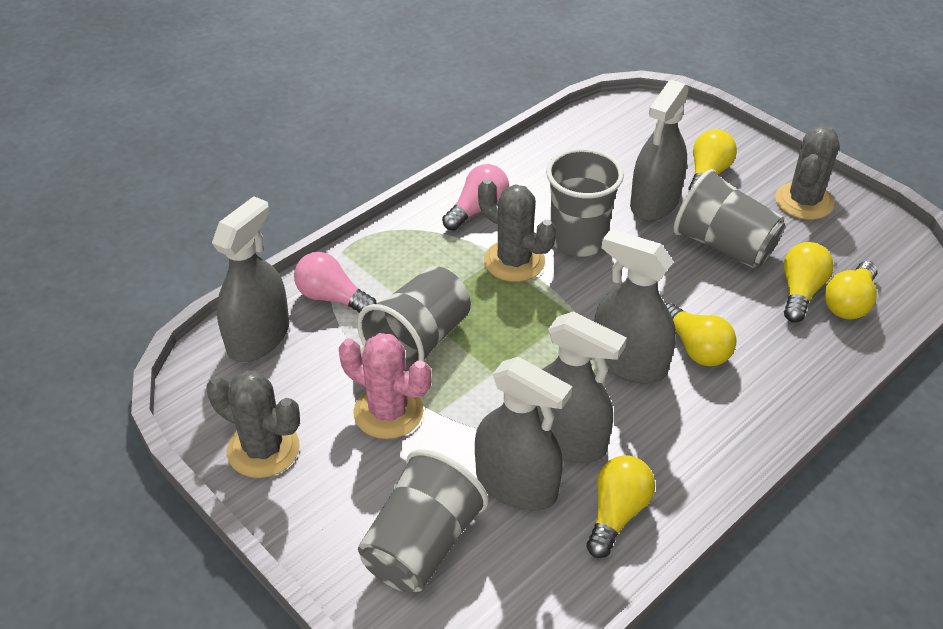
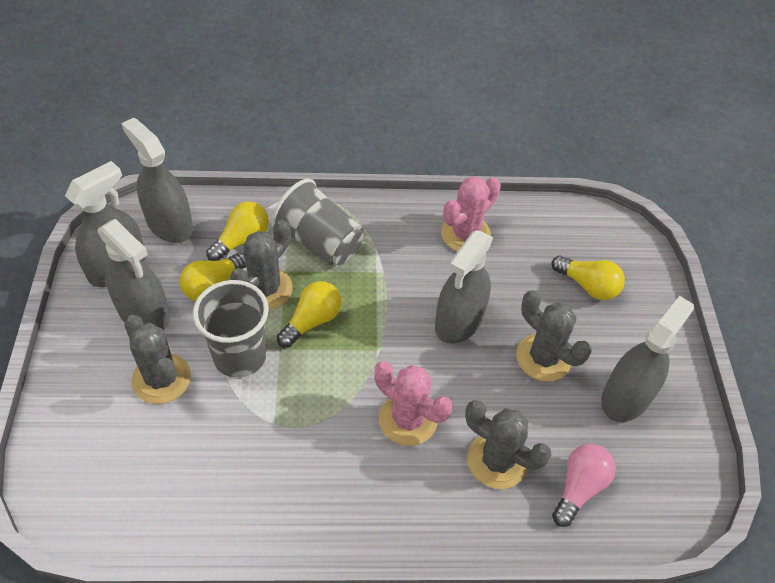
grey cactus: [206,370,300,478] [478,179,556,282] [775,126,839,220] = 3 -> [124,315,191,404] [230,219,293,310] [465,400,552,489] [516,290,591,382] = 4
grey cup: [357,266,471,373] [358,449,489,593] [546,148,624,257] [673,169,785,268] = 4 -> [193,280,269,378] [271,179,363,267] = 2
pink cactus: [339,333,431,439] = 1 -> [374,361,452,446] [441,176,501,251] = 2
pink light bulb: [294,252,377,313] [442,164,509,231] = 2 -> [552,444,616,527] = 1
yellow light bulb: [586,455,655,558] [666,303,737,366] [689,129,737,191] [784,242,834,322] [825,261,878,319] = 5 -> [180,252,246,301] [206,201,269,261] [277,281,342,348] [551,255,625,300] = 4

